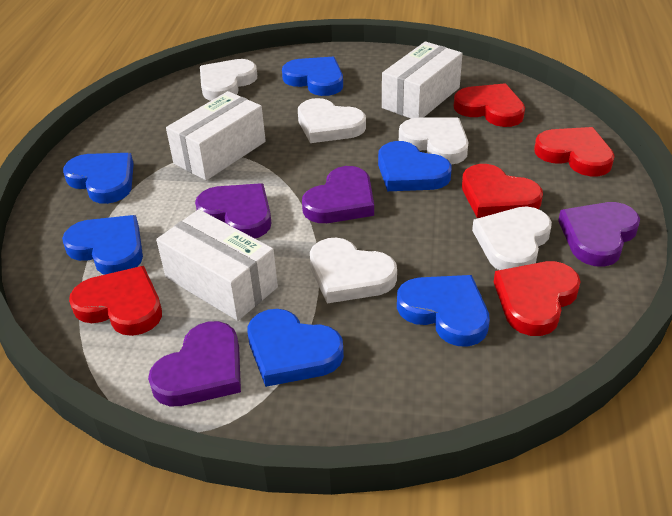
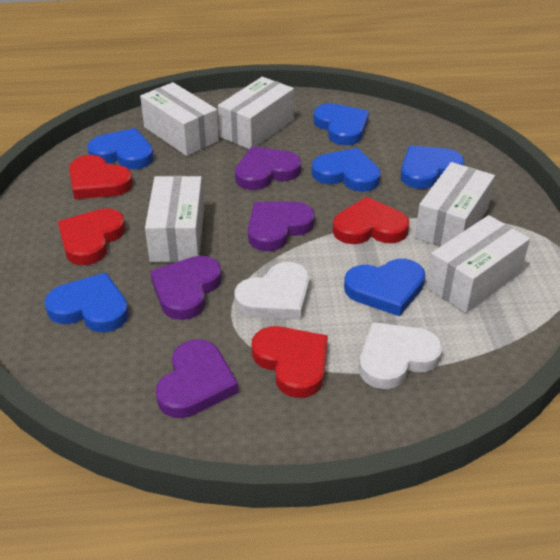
red heart: [69,266,162,336] [454,83,525,127] [462,164,543,218] [494,261,581,336] [534,127,615,176] = 5 -> [58,208,126,265] [69,155,133,199] [252,326,328,398] [333,197,409,244] = 4
white box: [156,209,278,321] [166,91,266,181] [382,41,463,118] = 3 -> [140,82,219,156] [145,176,204,262] [218,77,294,149] [415,162,495,247] [426,215,530,313] = 5
white heart: [200,59,257,101] [298,98,366,143] [310,238,397,303] [399,118,468,165] [472,207,552,270] = 5 -> [234,262,310,320] [359,322,443,389] = 2

